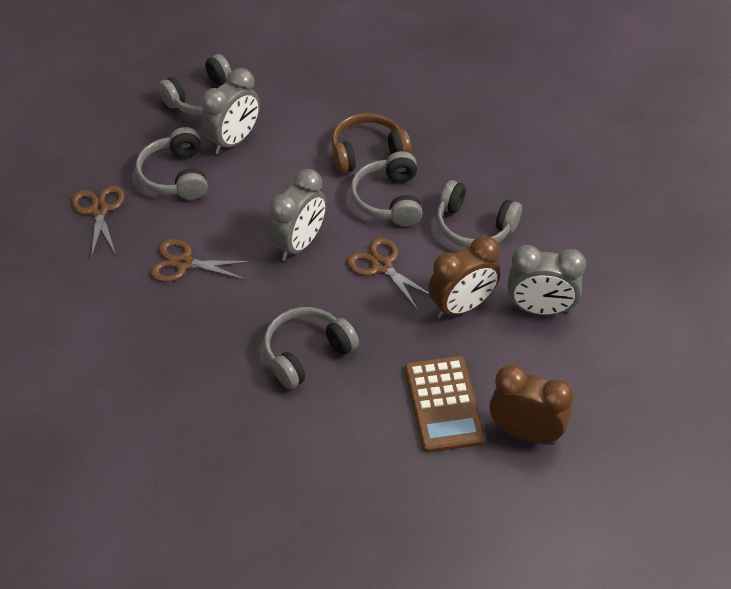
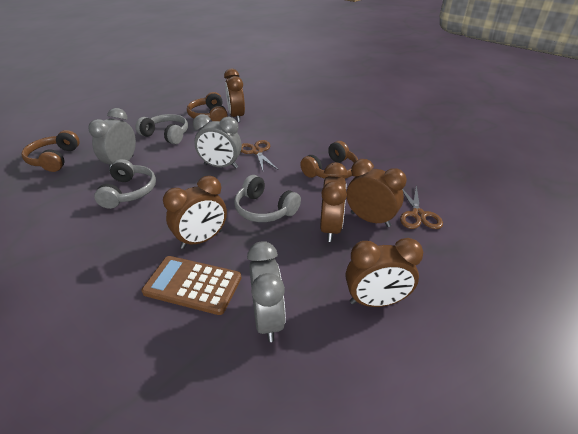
brown clock: [428,236,500,319] [489,364,574,444] = 2 -> [163,176,227,249] [224,69,245,122] [320,162,347,242] [346,238,423,307] [347,159,407,227] = 5
brown headphones: [331,113,412,174] = 1 -> [22,130,80,172] [187,92,228,121] [300,141,358,179] = 3
brown scissors: [72,186,125,258] [150,239,252,282] [347,237,429,310] = 3 -> [241,140,278,171] [400,186,443,229] = 2
grey headphones: [135,127,208,200] [158,54,232,116] [264,307,359,389] [350,151,422,227] [436,180,522,248] = 5 -> [94,159,156,209] [136,114,188,145] [234,175,301,222] = 3

